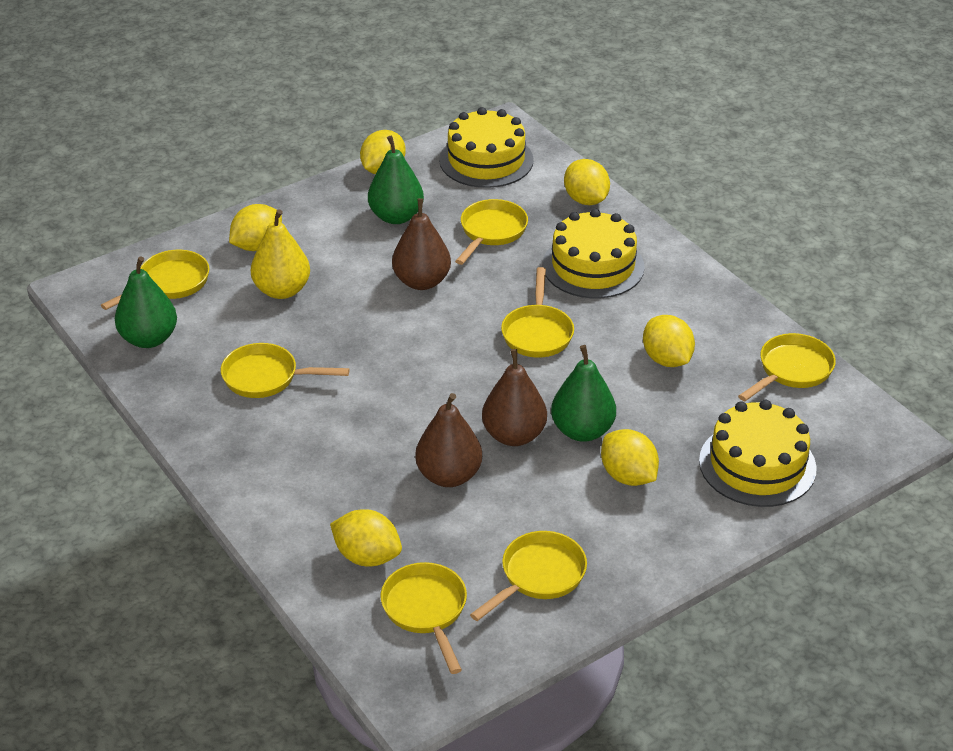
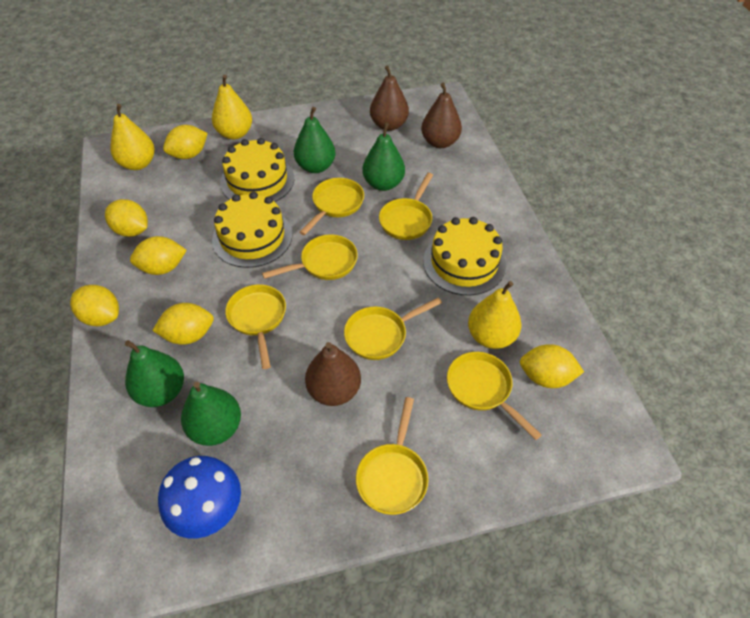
blue mushroom: none = 0 -> [158,456,241,538] = 1
green pear: [115,256,177,348] [368,135,424,224] [551,345,616,442] = 3 -> [125,340,184,407] [181,382,241,446] [294,107,336,173] [362,122,405,191] = 4
yellow pear: [251,209,310,299] = 1 -> [110,104,155,170] [212,75,252,139] [468,281,522,349] = 3

